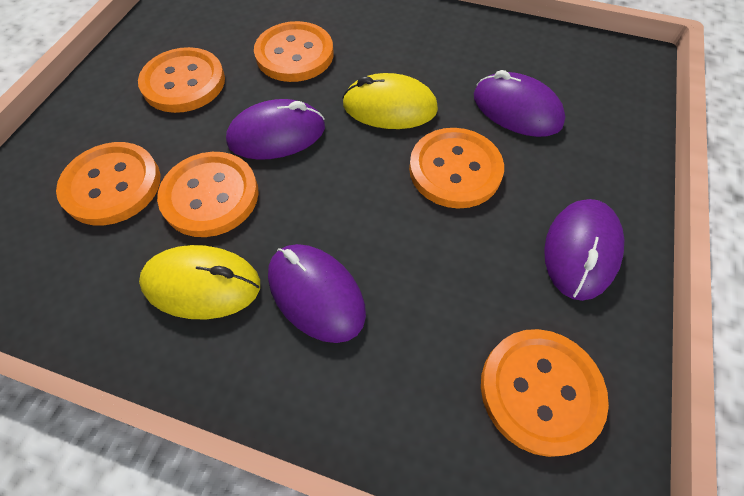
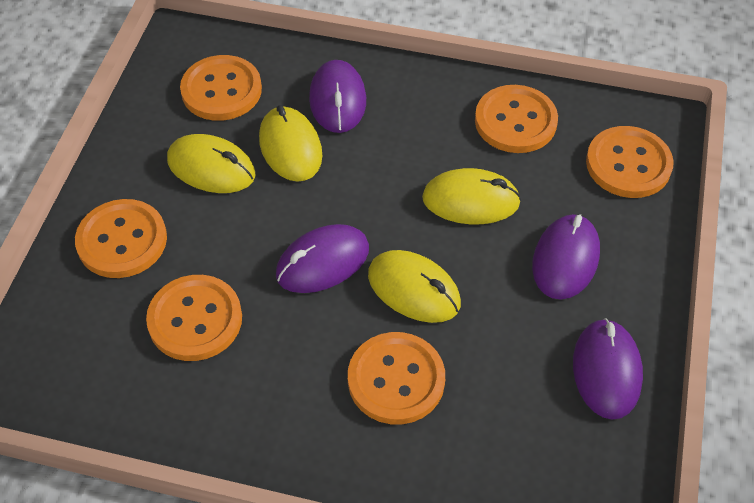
yellow mouse: [139,245,260,320] [342,73,438,129] = 2 -> [167,134,256,193] [259,105,323,182] [368,250,461,323] [422,168,521,224] = 4

